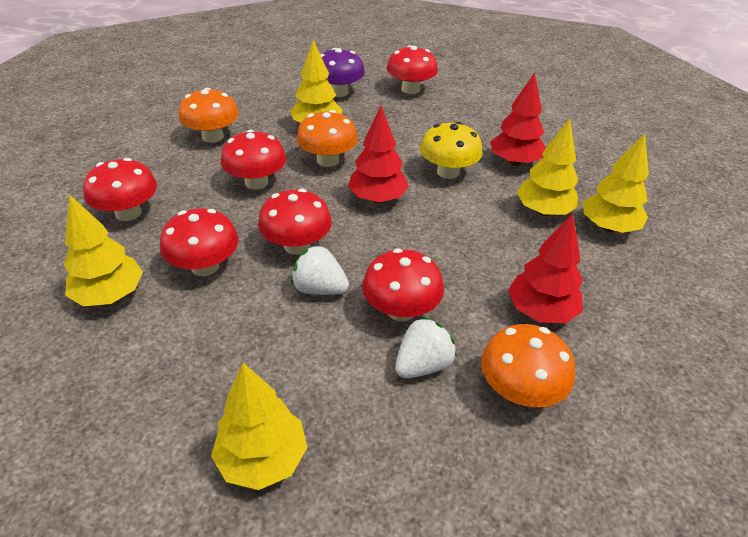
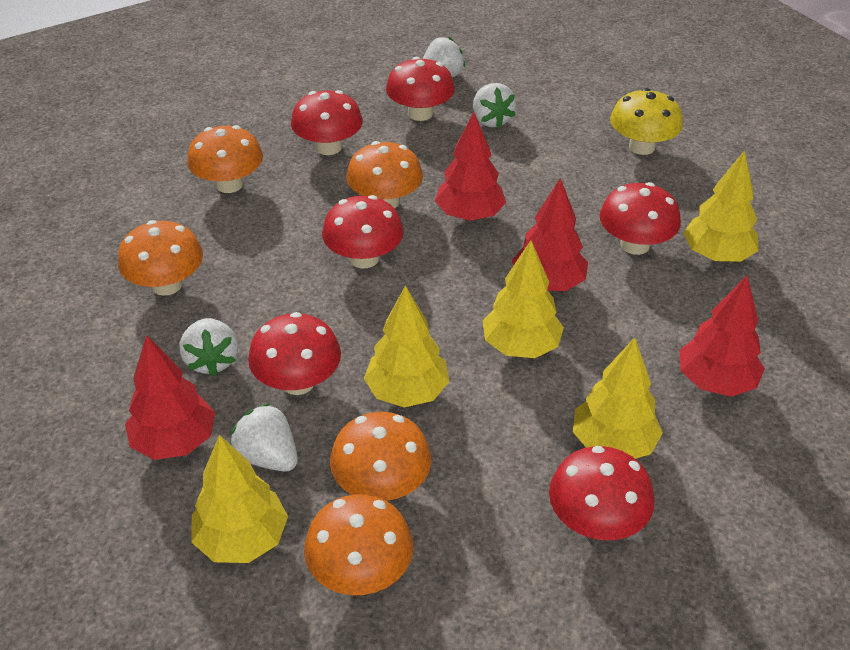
orange mushroom: [179,88,239,143] [296,110,358,167] [481,324,575,407] = 3 -> [118,220,203,296] [187,125,263,193] [304,494,413,595] [330,412,431,501] [346,141,423,208] = 5
purple mushroom: [320,48,365,97] = 1 -> none = 0
red tree: [348,106,409,203] [490,73,546,166] [508,213,583,323] = 3 -> [125,335,215,460] [435,112,506,221] [512,178,588,291] [679,276,765,397] = 4
white strawberry: [291,245,349,295] [395,317,457,378] = 2 -> [180,318,238,376] [230,403,298,472] [423,37,465,77] [473,83,516,128] = 4

